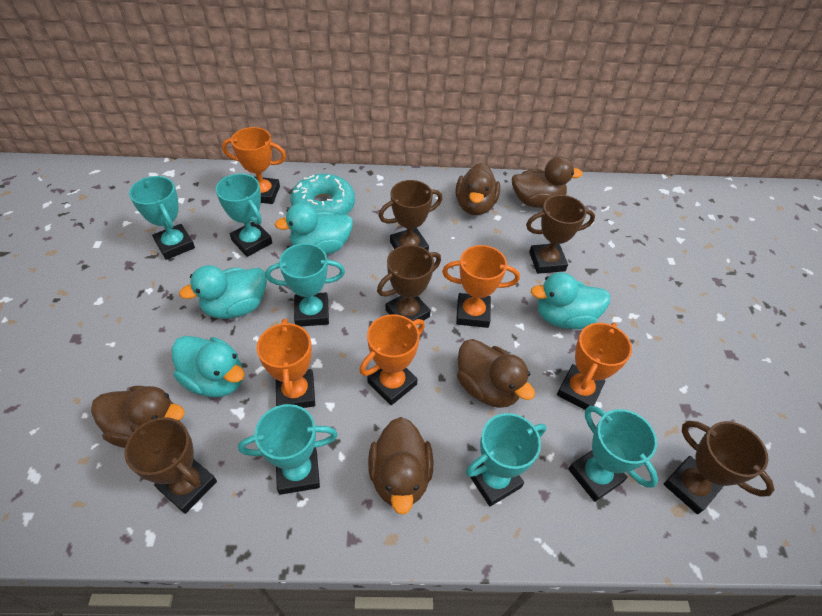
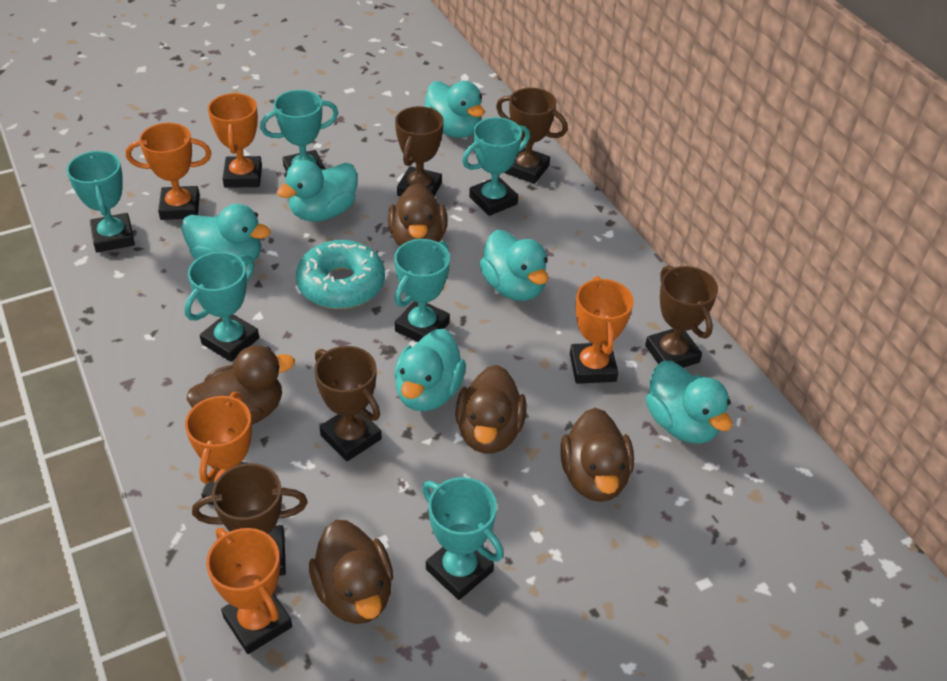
turquoise duck: [172,336,245,397] [179,265,267,319] [275,203,353,254] [531,272,610,329] = 4 -> [181,204,271,266] [277,160,357,222] [394,329,466,411] [424,81,485,138] [479,230,548,301] [646,361,732,444] = 6

